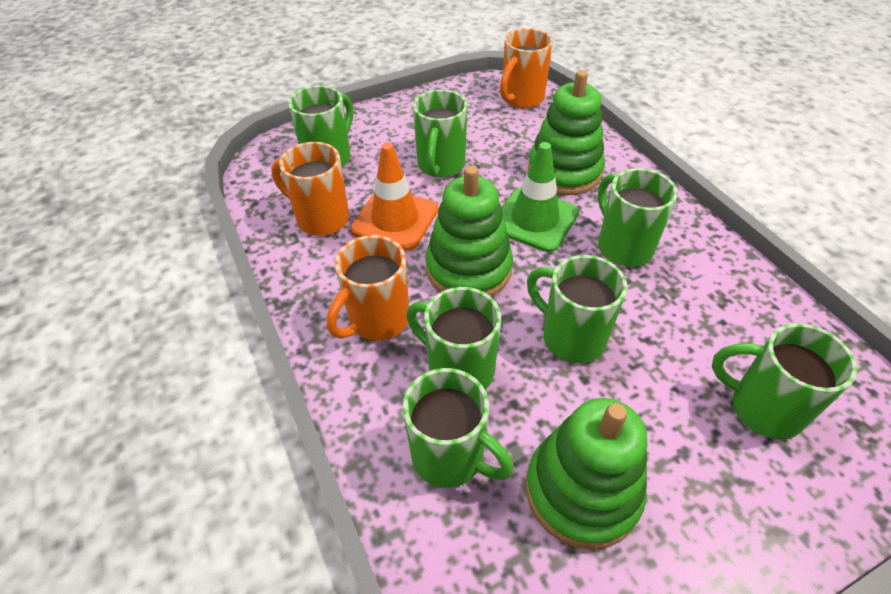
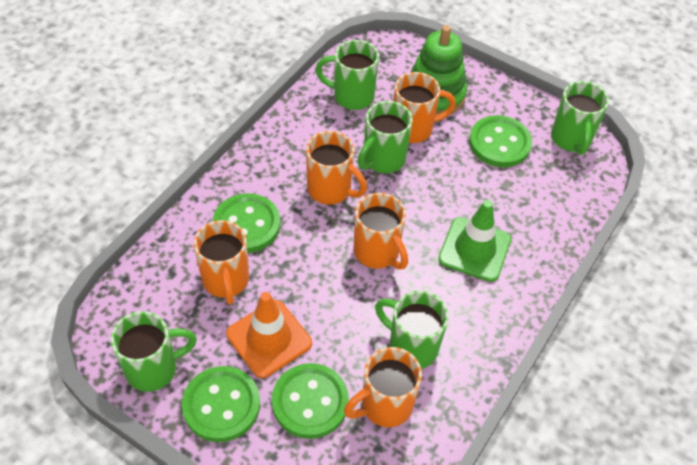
green button: none = 0 -> [182,366,260,442] [213,193,280,253] [272,363,349,439] [469,115,532,167] = 4
green mug: [288,85,353,167] [403,368,514,488] [406,287,501,390] [413,90,468,178] [527,255,627,363] [598,168,678,267] [712,323,857,440] = 7 -> [110,311,197,392] [315,40,379,110] [358,101,413,173] [375,291,449,369] [551,81,609,155] = 5
green stacking toy: [425,166,513,296] [526,398,647,550] [528,70,605,195] = 3 -> [411,25,467,115] = 1
orange mug: [271,142,349,236] [327,235,409,341] [500,28,553,108] = 3 -> [194,220,249,305] [306,131,367,205] [344,347,422,427] [354,193,408,270] [394,72,456,143] = 5

